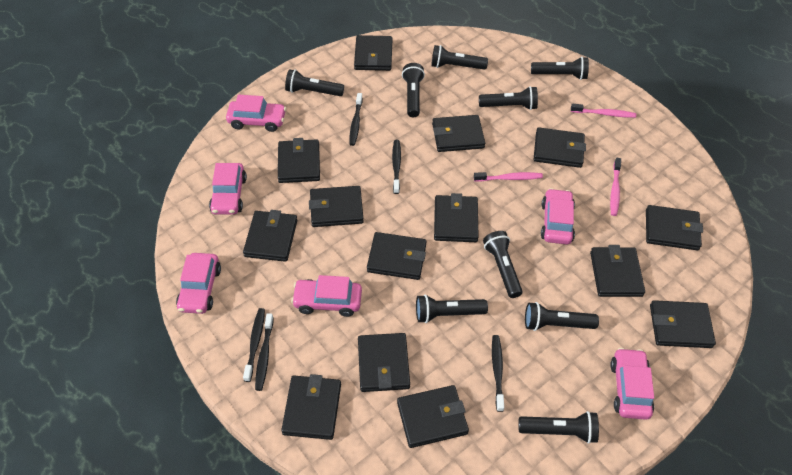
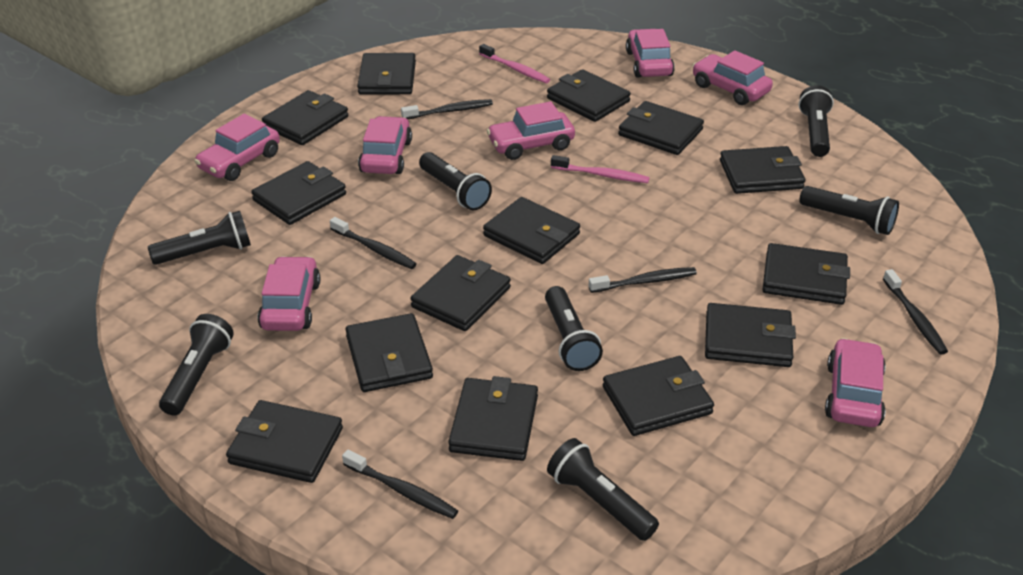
black flashlight: [285,69,344,96] [402,63,425,117] [416,294,488,323] [431,45,488,70] [479,86,538,110] [483,231,523,298] [519,411,599,444] [525,302,599,331] [531,57,589,80] = 9 -> [148,211,251,265] [159,314,234,416] [419,152,492,210] [545,286,603,371] [547,438,659,541] [799,85,834,157] [799,186,899,235] = 7
pink car: [176,253,221,314] [209,163,247,215] [226,95,286,132] [291,275,362,317] [541,188,575,244] [610,348,654,420] = 6 -> [194,114,280,181] [258,256,320,331] [358,116,412,174] [487,101,575,160] [626,29,675,78] [692,50,773,105] [825,338,886,427] = 7
pink toothbrush: [474,172,543,182] [571,104,636,118] [610,158,621,216] = 3 -> [479,44,550,83] [551,155,650,183] = 2

